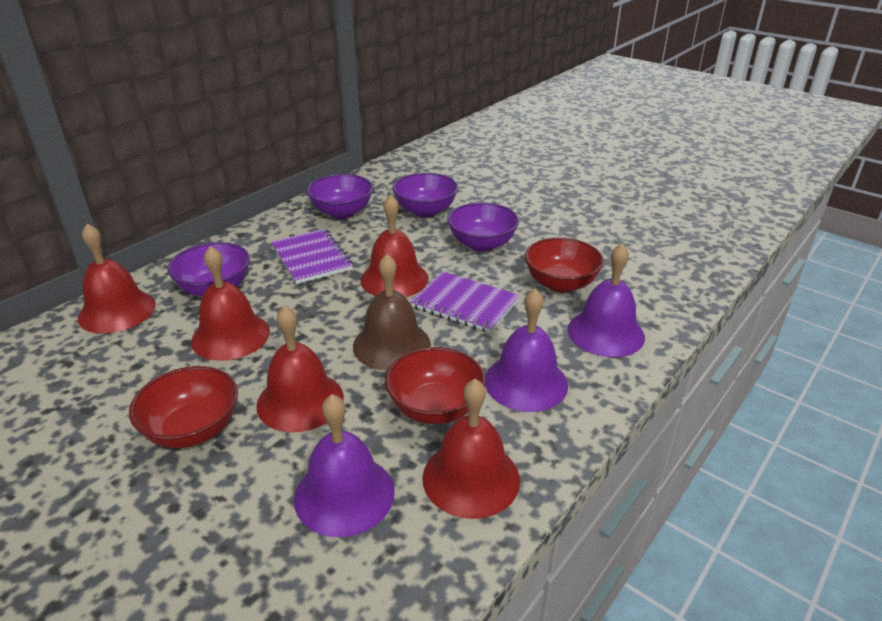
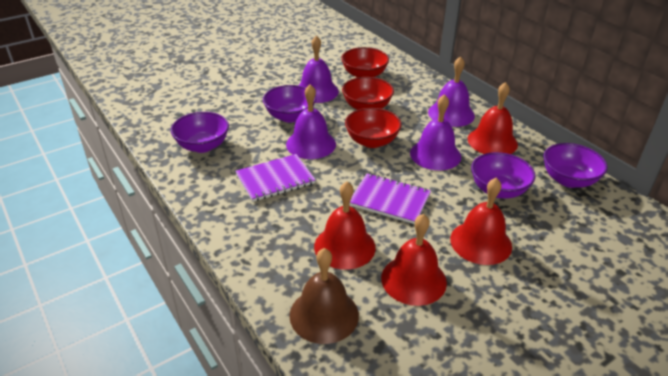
purple bell: [294,394,395,537] [485,288,568,412] [568,243,645,357] = 3 -> [286,84,336,159] [298,35,339,103] [410,94,461,170] [428,56,475,127] = 4
red bell: [78,224,156,334] [191,246,270,361] [256,305,344,432] [360,195,429,297] [422,379,520,519] = 5 -> [314,182,376,270] [381,214,447,306] [450,178,512,265] [468,82,518,154] = 4

